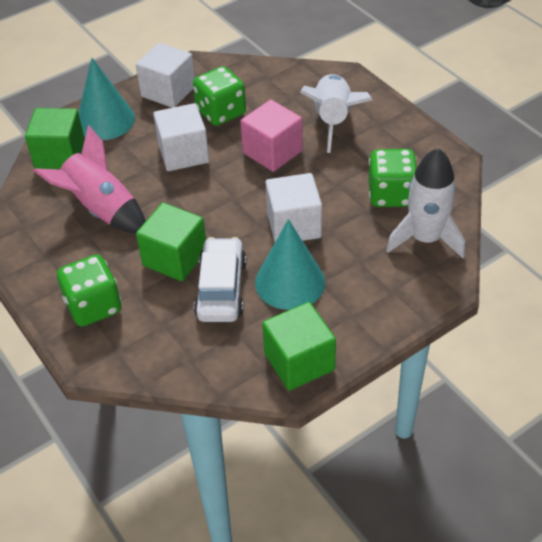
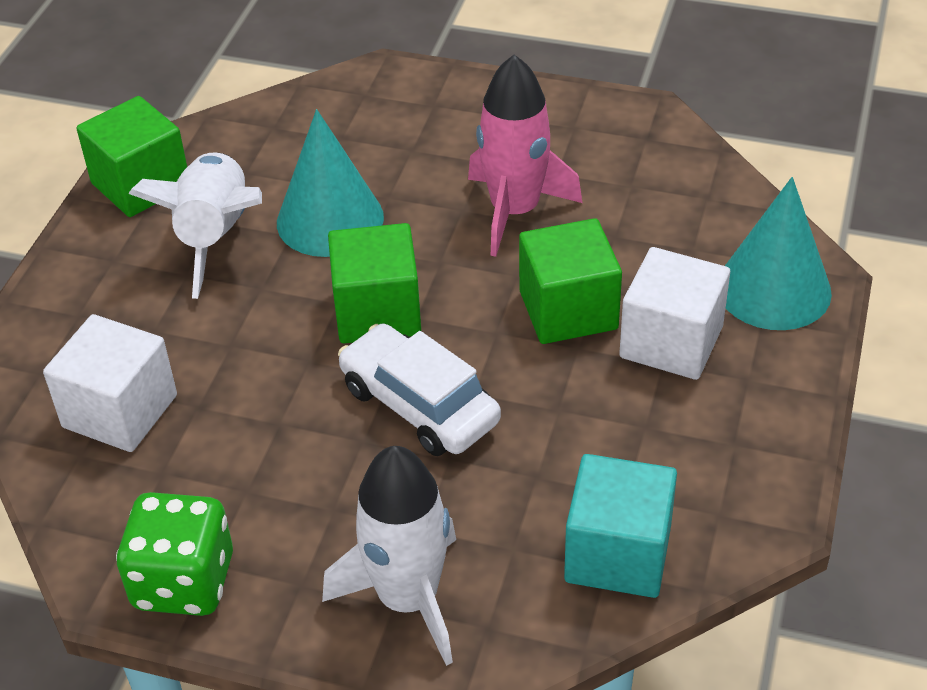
green dice: [57,255,121,327] [193,66,246,126] [368,149,417,207] = 3 -> [116,492,233,616] = 1
pink cube: [240,100,303,172] = 1 -> none = 0
turquoise cube: none = 0 -> [564,454,677,598] = 1
white cube: [136,43,195,108] [153,103,209,171] [265,173,322,242] = 3 -> [43,314,177,452] [619,247,730,380] = 2

